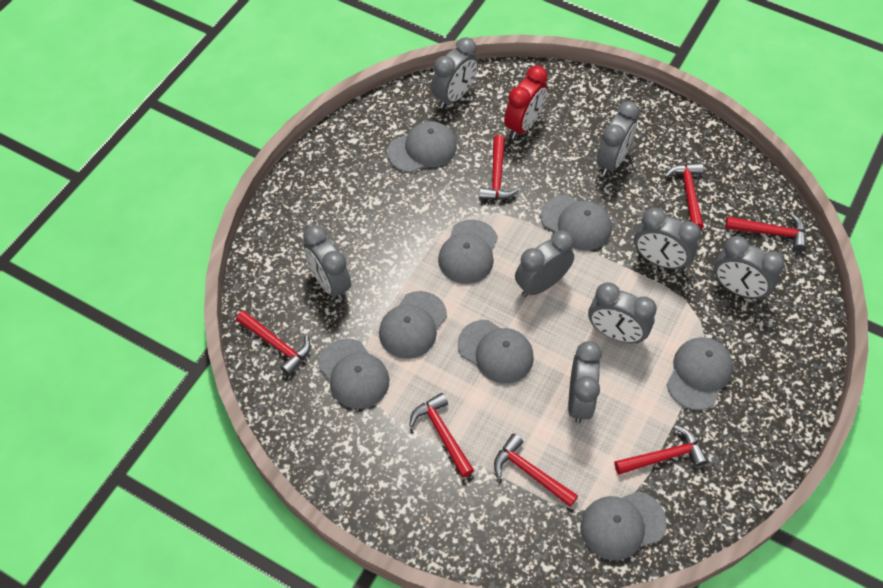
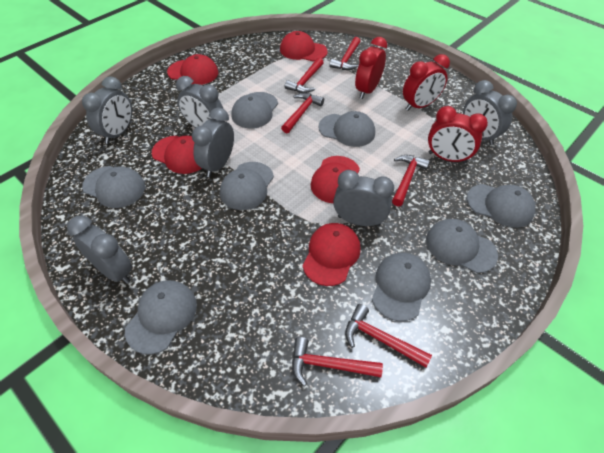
grey clock: [303,225,351,301] [431,37,478,109] [515,230,574,297] [568,341,602,423] [588,282,657,344] [596,101,639,176] [634,207,701,270] [714,236,785,300] = 8 -> [67,215,132,284] [82,77,132,144] [176,76,223,128] [192,107,234,177] [333,170,394,226] [463,80,517,145] = 6
red cap: none = 0 -> [152,135,202,174] [167,54,218,85] [280,31,328,61] [303,223,361,286] [310,156,360,203] = 5
red clock: [504,65,548,139] = 1 -> [355,37,387,99] [403,54,450,111] [428,106,488,164] = 3
red hammer: [236,310,310,376] [409,393,474,478] [479,135,520,200] [494,434,578,507] [614,425,708,475] [665,163,704,229] [725,213,806,251] = 7 -> [281,93,324,133] [285,58,324,93] [292,337,383,386] [329,37,360,70] [345,304,432,368] [392,155,430,206] = 6

